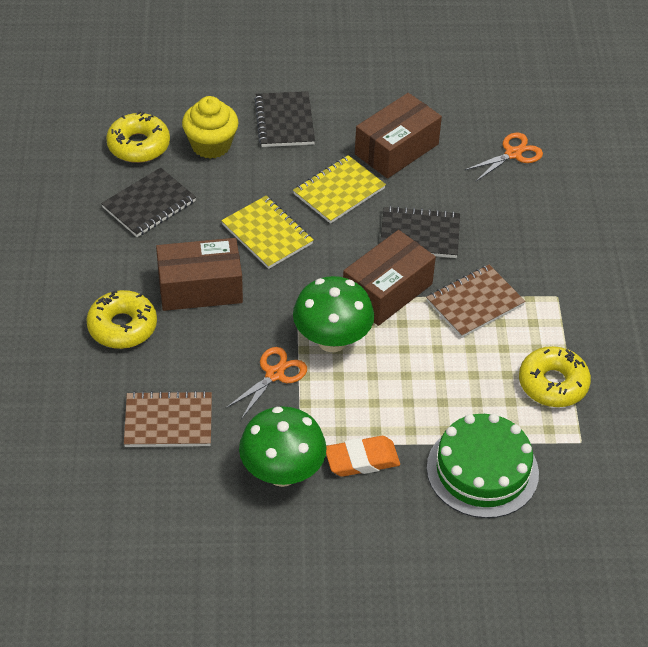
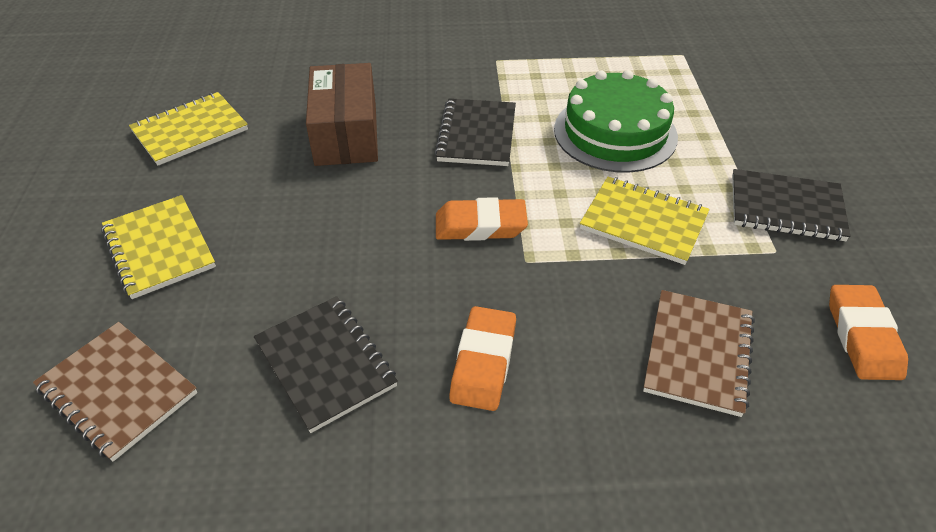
brown box: [156,238,243,311] [343,230,436,326] [355,93,442,179] = 3 -> [306,63,378,166] = 1
green mushroom: [239,406,327,487] [293,276,374,352] = 2 -> none = 0
orange eraser: [326,436,400,477] = 1 -> [436,197,528,241] [449,306,516,411] [829,285,908,380] = 3
orange scissors: [226,347,307,419] [465,133,543,181] = 2 -> none = 0
yellow cupcake: [182,96,239,159] = 1 -> none = 0
yellow donut: [86,290,157,349] [106,111,170,163] [519,346,591,407] = 3 -> none = 0
yellow notebook: [221,196,314,269] [293,155,386,224] = 2 -> [101,195,216,299] [129,92,248,166] [580,177,710,265] = 3

